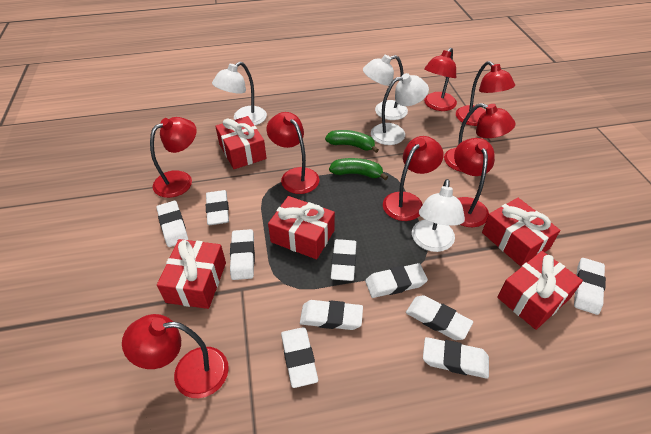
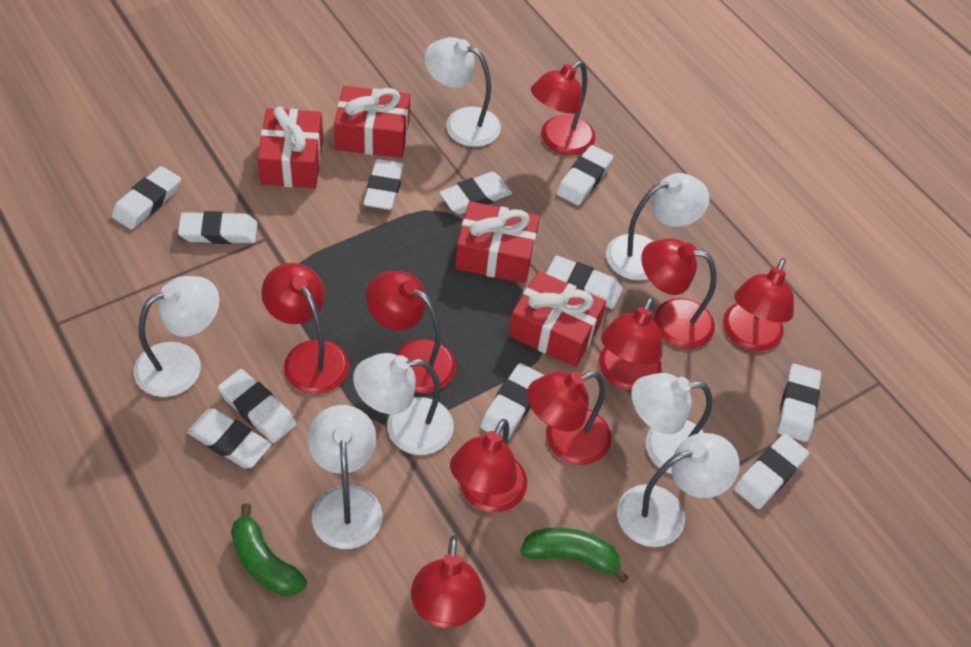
red gift: [157,239,226,309] [215,116,266,169] [268,196,335,259] [482,198,560,267] [497,251,583,330] = 5 -> [257,106,323,188] [334,86,410,158] [455,201,540,283] [509,271,606,367] = 4
red lamp: [122,314,229,398] [150,117,197,198] [267,112,319,194] [383,136,444,221] [424,48,457,111] [444,103,515,172] [454,138,495,227] [456,61,515,126] = 8 -> [261,263,349,394] [366,271,456,393] [411,535,486,628] [450,419,527,513] [527,371,612,465] [531,61,596,155] [599,297,663,391] [641,239,717,349] [723,258,794,352] = 9
white eraser: [156,201,188,247] [206,190,229,225] [230,229,255,280] [281,327,318,388] [300,300,363,330] [331,239,356,281] [365,263,428,298] [406,295,473,340] [423,337,489,379] [574,258,606,315] = 10 -> [111,166,181,230] [178,211,257,244] [187,408,272,468] [218,369,297,443] [363,159,404,210] [439,172,512,215] [480,363,544,440] [546,255,623,309] [556,145,613,206] [734,434,809,509] [777,364,821,442] = 11
white lamp: [212,62,267,126] [363,55,408,120] [371,73,429,145] [412,179,465,252] = 4 -> [134,276,219,397] [307,405,382,549] [353,353,454,455] [424,37,501,147] [606,173,710,280] [617,433,740,547] [631,373,713,474] = 7

